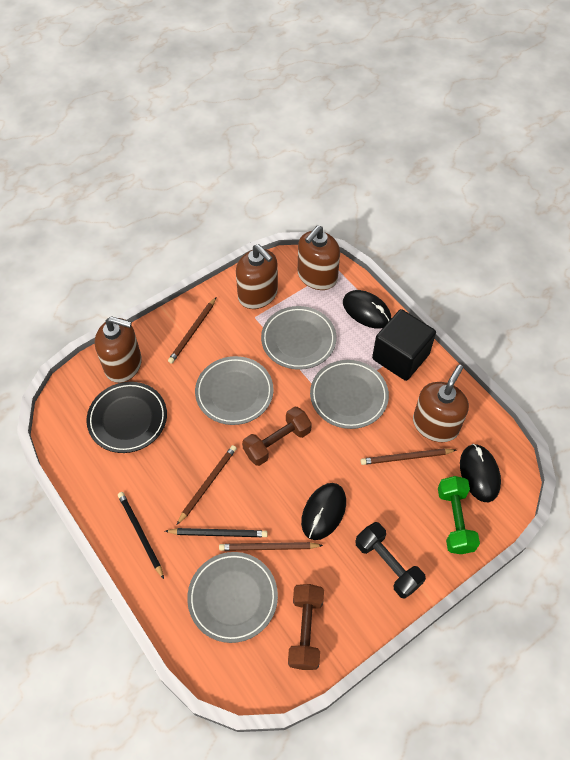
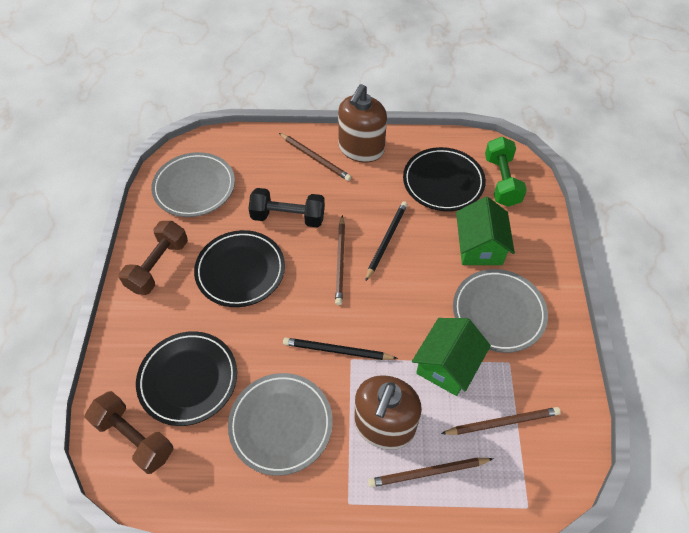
black cube: [372,309,436,381] = 1 -> none = 0
black mouse: [301,483,346,540] [343,290,391,328] [460,444,501,502] = 3 -> none = 0
black plate: [87,382,167,453] = 1 -> [136,331,237,426] [194,230,285,307] [403,147,486,211] = 3
brown soap dispenser: [95,317,142,383] [236,244,278,309] [298,225,340,290] [413,365,469,442] = 4 -> [338,84,387,163] [354,375,422,450] = 2
green house: none = 0 -> [412,318,491,396] [456,197,515,265] = 2
grey plate: [187,552,278,643] [195,356,274,425] [261,306,337,370] [310,360,389,429] = 4 -> [151,152,235,217] [228,373,333,476] [453,269,548,353] = 3

